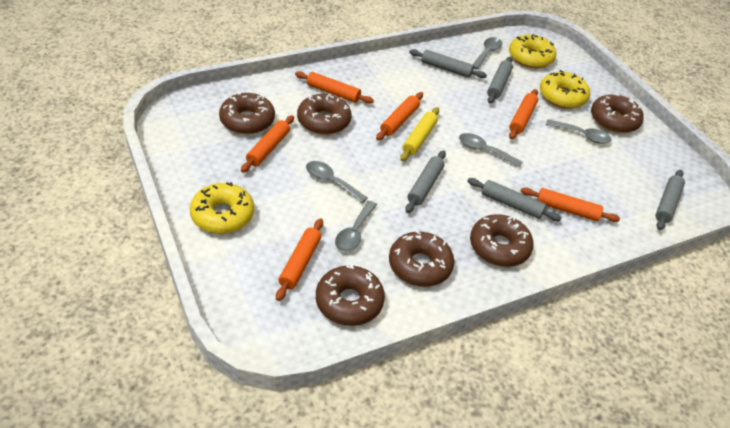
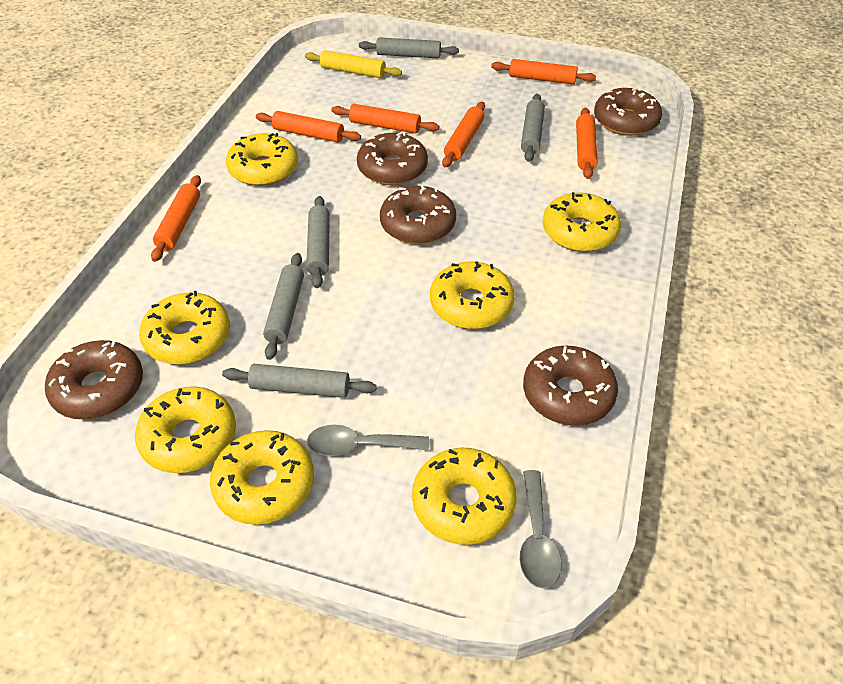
brown donut: [219,93,275,134] [297,93,352,135] [316,264,385,326] [389,231,454,287] [470,214,534,267] [591,93,644,133] = 6 -> [45,340,143,419] [357,132,428,185] [380,185,456,244] [523,345,618,426] [594,87,662,136] = 5
grey spoon: [306,161,368,203] [335,201,377,252] [459,133,523,168] [473,37,502,70] [546,119,612,144] = 5 -> [307,425,429,456] [520,470,562,589] = 2
yellow donut: [190,182,254,234] [509,34,556,68] [540,70,590,109] = 3 -> [135,386,236,473] [139,291,230,365] [210,430,314,525] [226,133,298,186] [412,448,517,545] [430,261,515,329] [543,192,621,252] = 7

